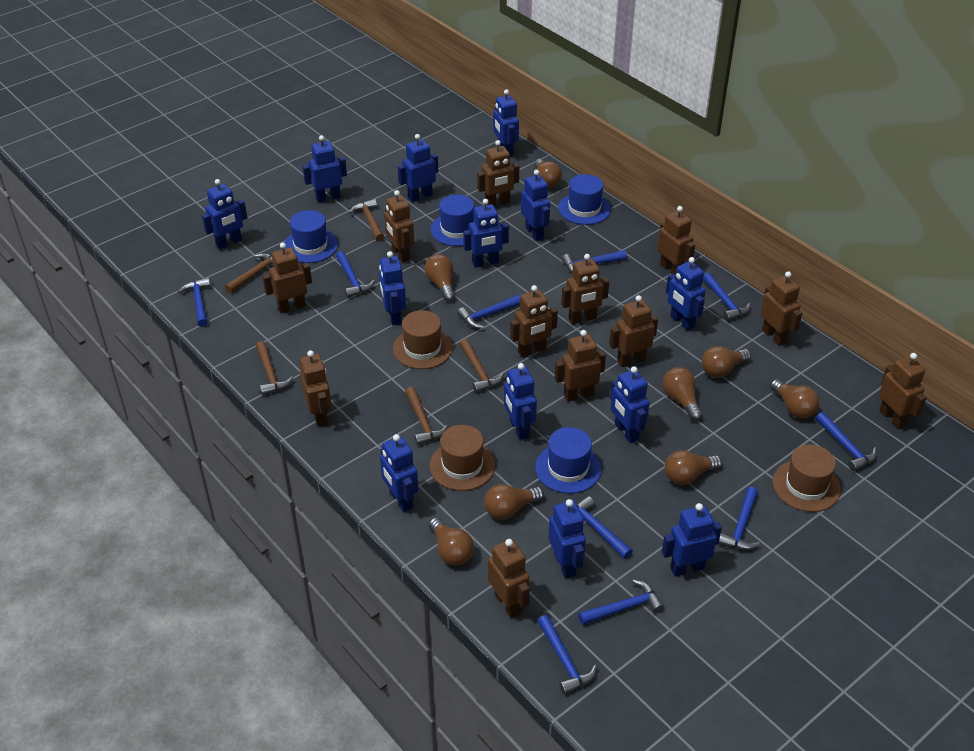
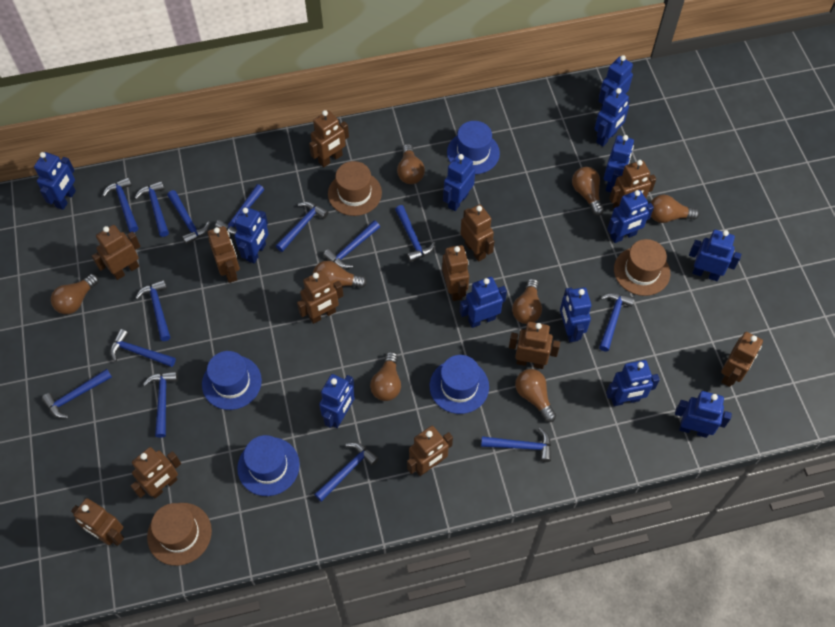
blue hammer: [178,278,211,327] [336,251,375,298] [457,294,521,329] [537,615,597,695] [562,250,627,273] [577,496,633,559] [578,580,664,625] [703,272,751,321] [718,487,760,550] [816,412,877,471] = 10 -> [42,369,112,418] [102,177,138,232] [110,329,176,367] [135,181,169,237] [135,280,170,341] [143,371,178,438] [167,190,210,245] [215,184,264,235] [276,202,329,252] [314,442,379,502] [323,220,380,269] [395,205,435,262] [481,428,551,462] [599,293,635,352] = 14
brown hammer: [225,253,273,293] [256,341,294,395] [349,199,384,242] [405,387,448,445] [459,339,504,393] = 5 -> none = 0

